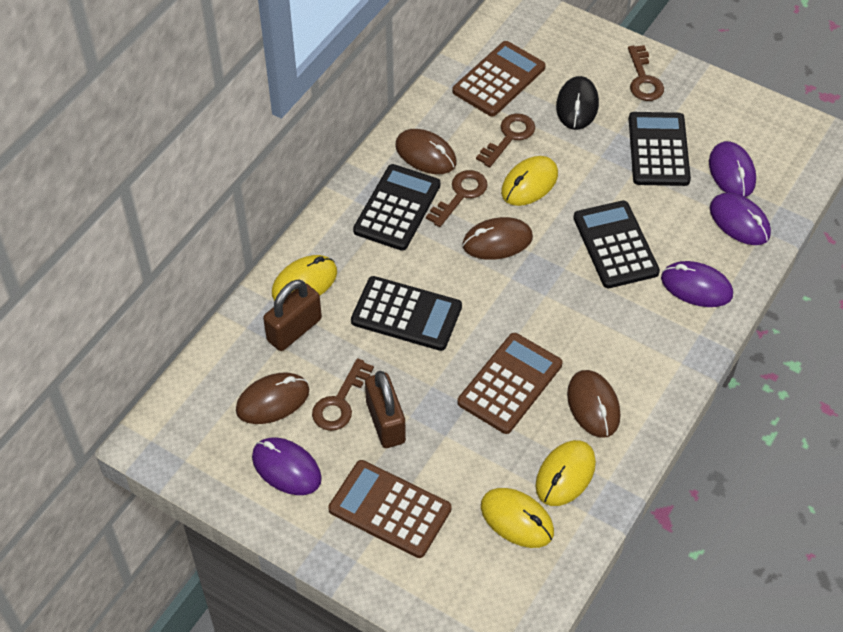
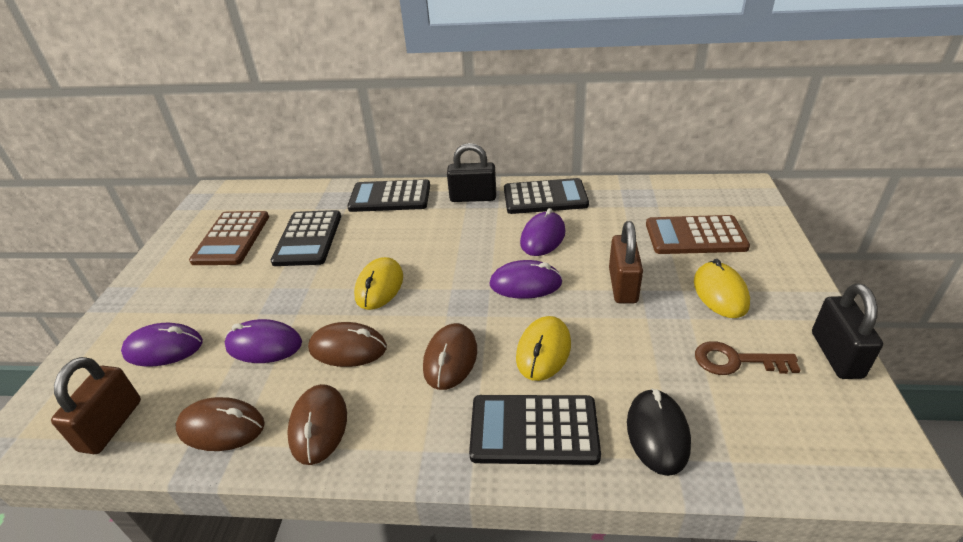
black padlock: none = 0 -> [447,143,496,202] [812,283,883,379] = 2
brown calculator: [328,460,452,558] [452,41,546,117] [458,333,562,434] = 3 -> [189,211,269,265] [646,215,750,254] = 2
brown key: [312,358,374,431] [426,170,488,227] [476,114,535,167] [628,45,664,101] = 4 -> [695,341,800,375] = 1
yellow mouse: [272,255,337,301] [481,488,554,548] [501,156,558,206] [535,440,596,506] = 4 -> [354,257,403,310] [516,316,571,381] [694,259,750,318] = 3

